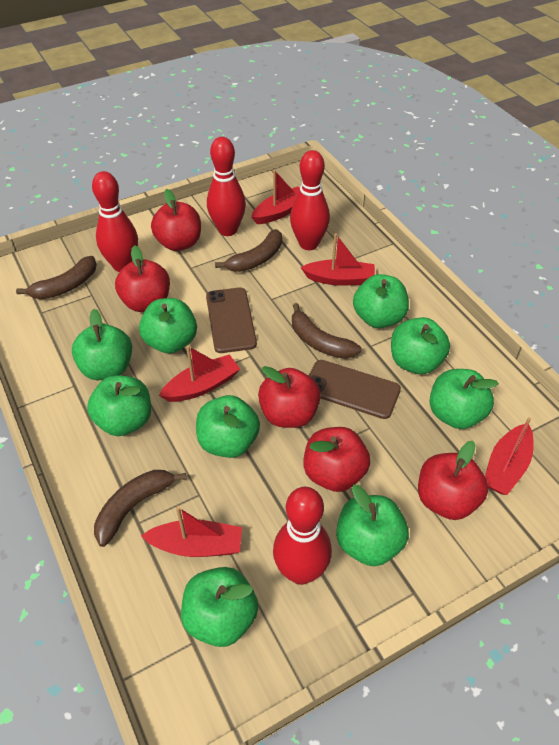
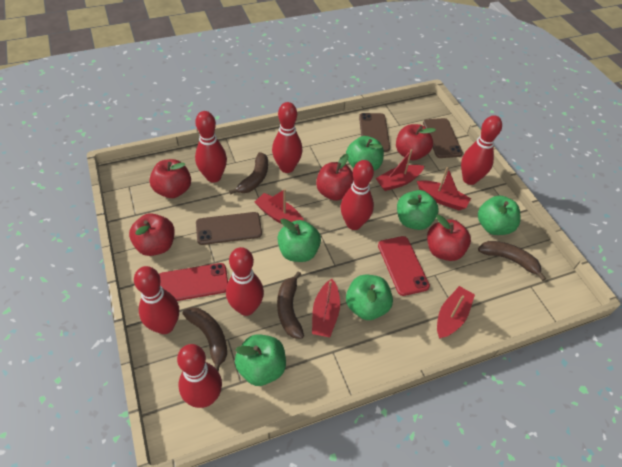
brown phone: [206,287,257,353] [309,360,401,419] = 2 -> [196,212,262,245] [359,113,390,152] [423,118,463,158] = 3
green apple: [72,309,132,380] [87,375,151,436] [139,298,197,353] [181,567,258,647] [196,395,260,458] [336,485,409,566] [353,274,409,328] [391,317,450,374] [430,369,499,429] = 9 -> [235,334,286,386] [277,219,321,262] [346,136,384,171] [346,275,393,320] [397,190,438,230] [478,196,520,235] = 6
red bowling pin: [92,171,138,272] [207,137,246,236] [273,487,332,585] [290,150,330,250] = 4 -> [134,266,179,334] [177,344,222,408] [195,111,227,183] [226,247,264,316] [272,102,303,173] [341,160,374,230] [461,115,502,185] = 7
red phone: none = 0 -> [159,263,228,301] [378,236,430,296] = 2

